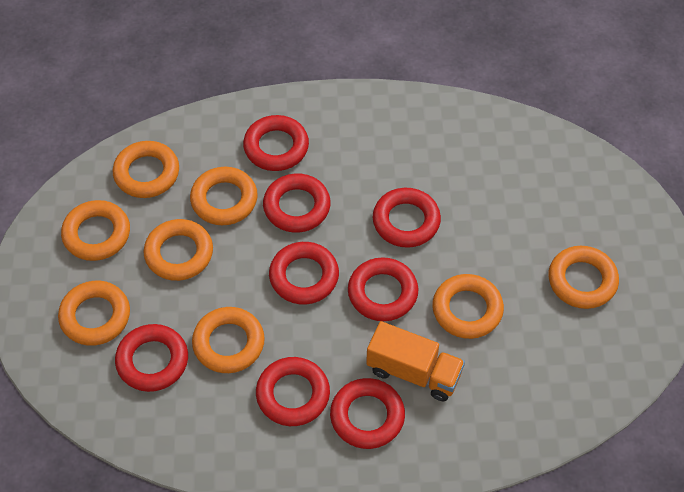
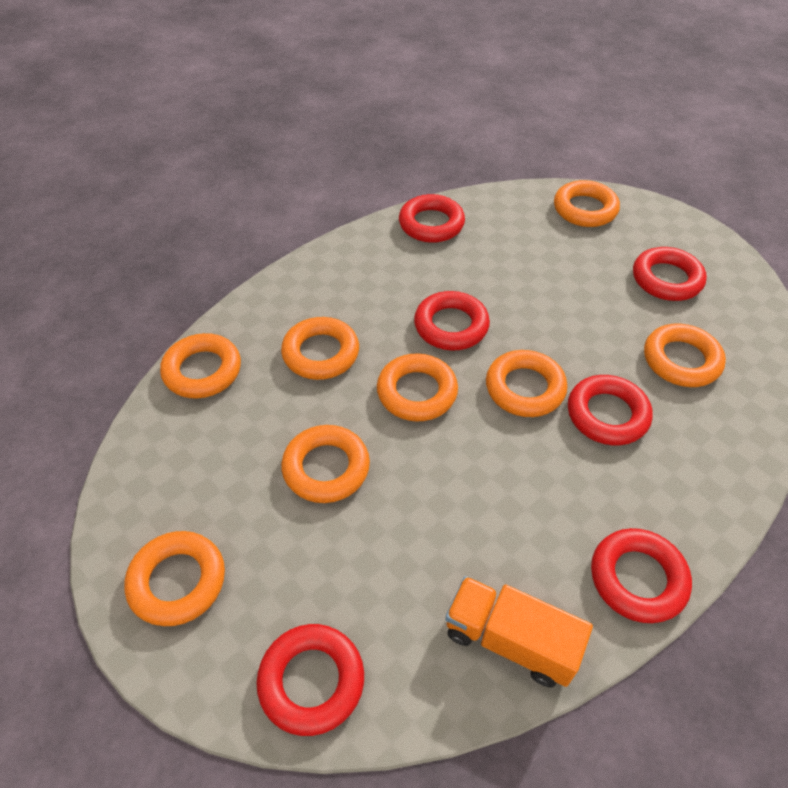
red ring: [115,324,188,392] [243,115,309,171] [256,357,330,426] [263,173,331,233] [269,242,339,304] [330,378,405,449] [348,257,418,321] [373,188,441,248] = 8 -> [257,624,364,736] [399,194,465,243] [414,291,490,350] [568,375,653,445] [591,528,692,623] [633,247,707,301] = 6

